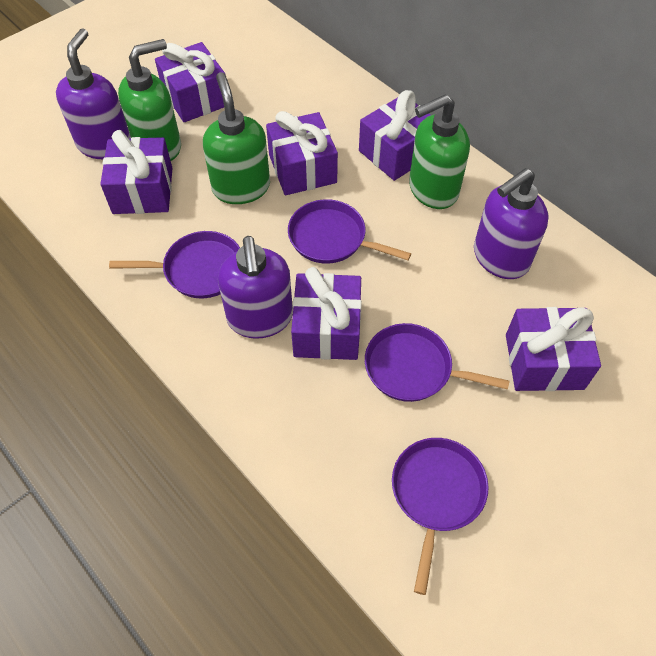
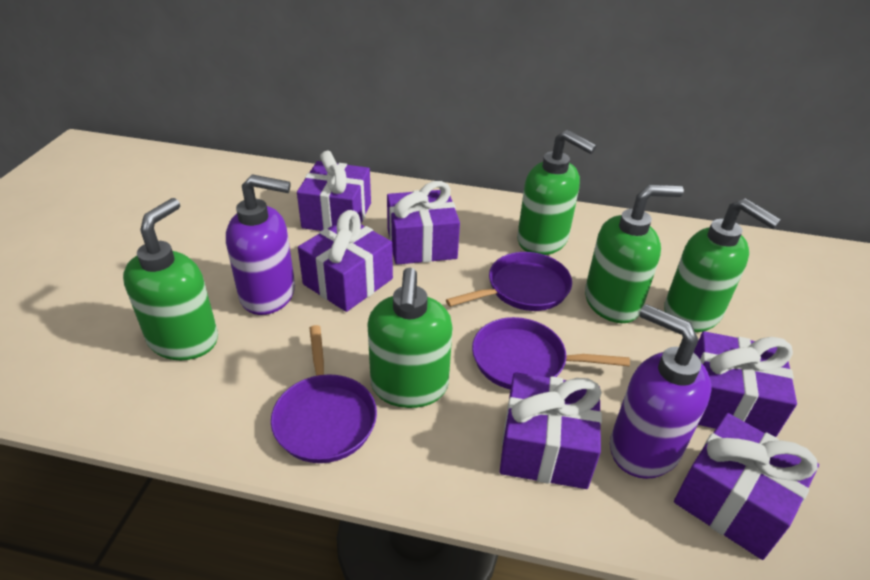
green soap dispenser: [118,39,181,161] [203,72,270,204] [409,94,470,209] = 3 -> [123,198,218,360] [368,268,453,408] [517,130,597,255] [585,185,684,323] [664,198,781,332] = 5
purple pan: [109,231,240,298] [288,199,411,264] [365,323,509,402] [392,438,489,595] = 4 -> [271,325,377,463] [446,252,572,311] [472,317,630,390] = 3
purple soap dispenser: [56,28,131,159] [218,236,293,339] [474,168,549,279] = 3 -> [226,174,295,315] [610,304,711,479] = 2

